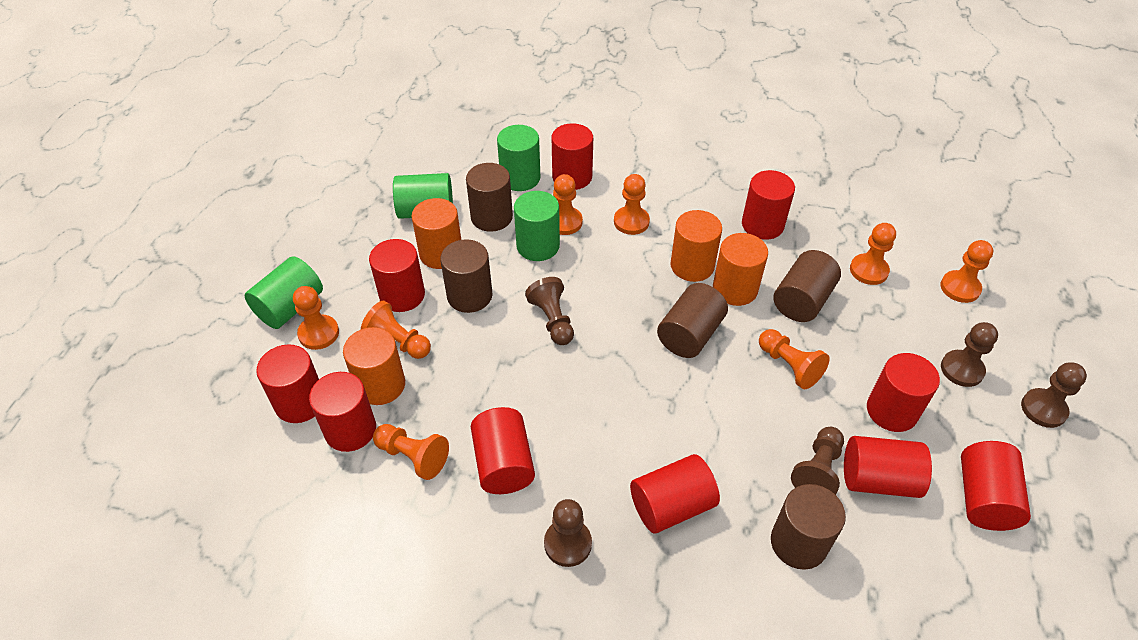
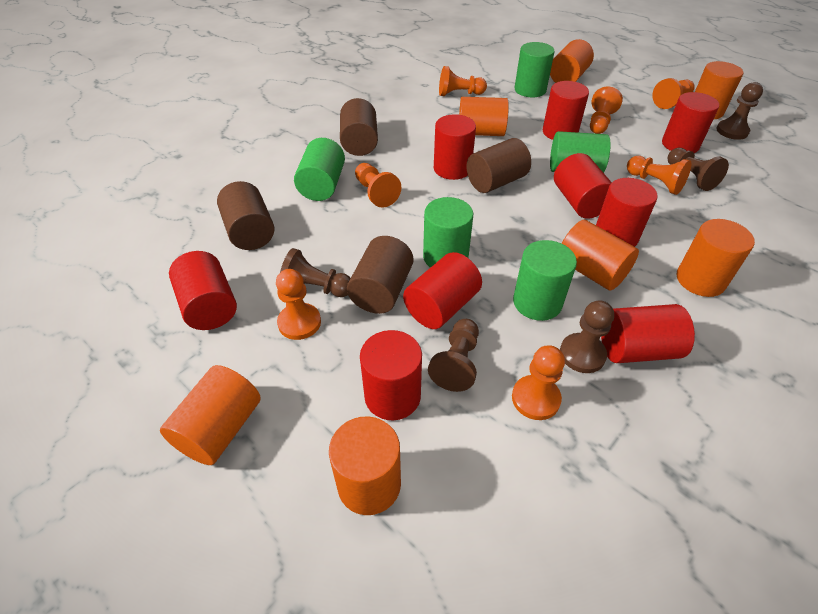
brown cylinder: [440,239,492,313] [466,163,513,232] [657,283,728,358] [771,484,846,570] [773,250,841,322] = 5 -> [217,181,274,250] [340,98,378,156] [347,236,413,314] [466,138,531,193] = 4
green cylinder: [245,256,323,329] [393,173,453,219] [497,125,540,191] [514,191,560,261] = 4 -> [294,138,345,201] [423,197,473,268] [513,240,577,321] [515,42,555,97] [550,131,611,173] = 5
orange cylinder: [343,327,405,405] [411,198,461,269] [670,210,722,282] [713,233,768,306] = 4 -> [160,365,261,465] [329,416,401,515] [459,97,509,136] [550,39,594,83] [562,220,639,290] [677,219,755,297] [695,61,743,119] = 7
orange pawn: [293,286,339,350] [361,301,431,359] [373,424,449,480] [553,174,583,235] [614,174,650,235] [759,329,830,389] [850,223,896,285] [941,240,993,303] = 8 -> [276,269,321,340] [355,163,401,208] [439,66,487,96] [512,345,565,420] [590,87,623,134] [627,156,692,195] [652,78,695,109] = 7
red cylinder: [256,345,319,423] [309,372,376,452] [369,239,425,312] [471,407,535,494] [551,123,593,190] [630,454,720,533] [742,170,795,240] [844,436,932,498] [867,353,940,432] [961,441,1031,531] = 10 -> [169,251,237,330] [360,330,422,420] [403,252,482,329] [434,114,476,180] [543,81,589,140] [554,153,612,218] [596,178,658,247] [601,304,695,363] [662,92,719,153] = 9

